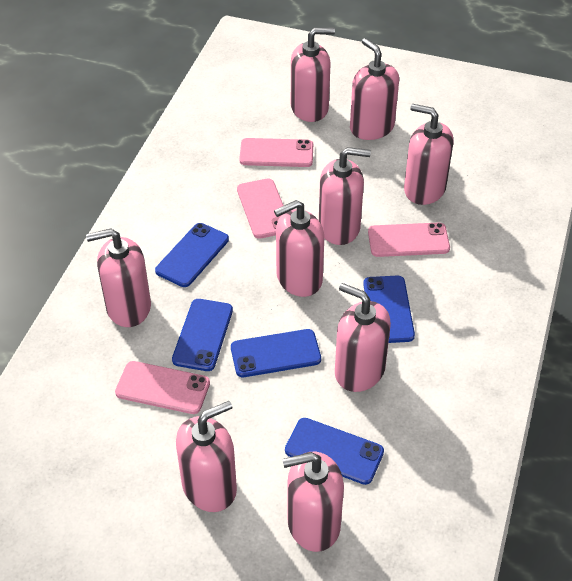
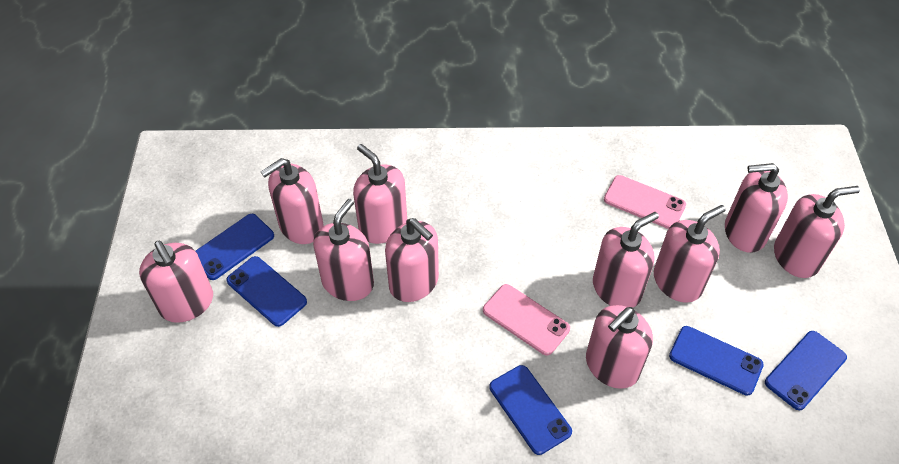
pink phone: [115,361,210,414] [237,178,284,239] [239,138,313,167] [368,222,450,257] = 4 -> [483,284,570,356] [604,175,686,229] = 2
pink soap dispenser: [86,228,151,327] [176,401,237,512] [274,200,324,297] [282,452,344,552] [291,28,335,122] [319,147,371,245] [335,283,391,392] [350,38,399,140] [404,104,453,205] = 9 -> [139,241,213,323] [261,158,324,244] [313,199,374,301] [353,144,407,244] [385,218,439,302] [586,305,653,389] [593,212,659,307] [654,205,726,303] [725,163,788,253] [774,186,860,278] = 10

